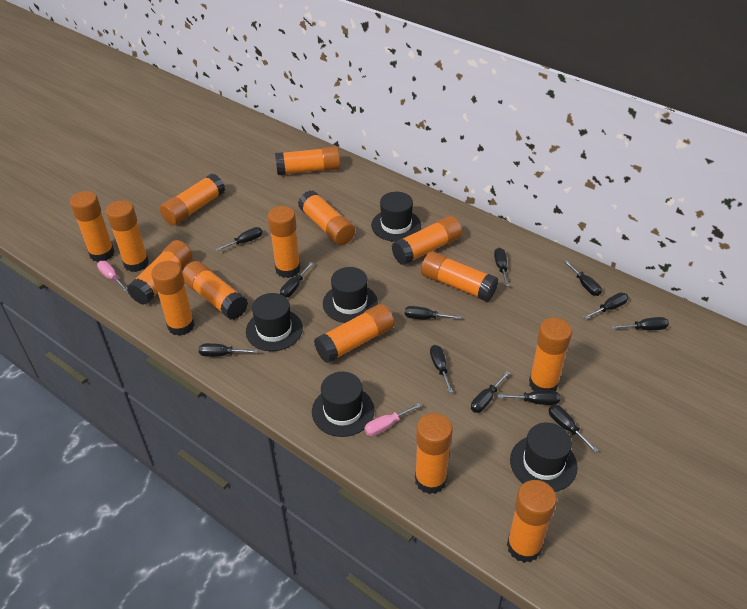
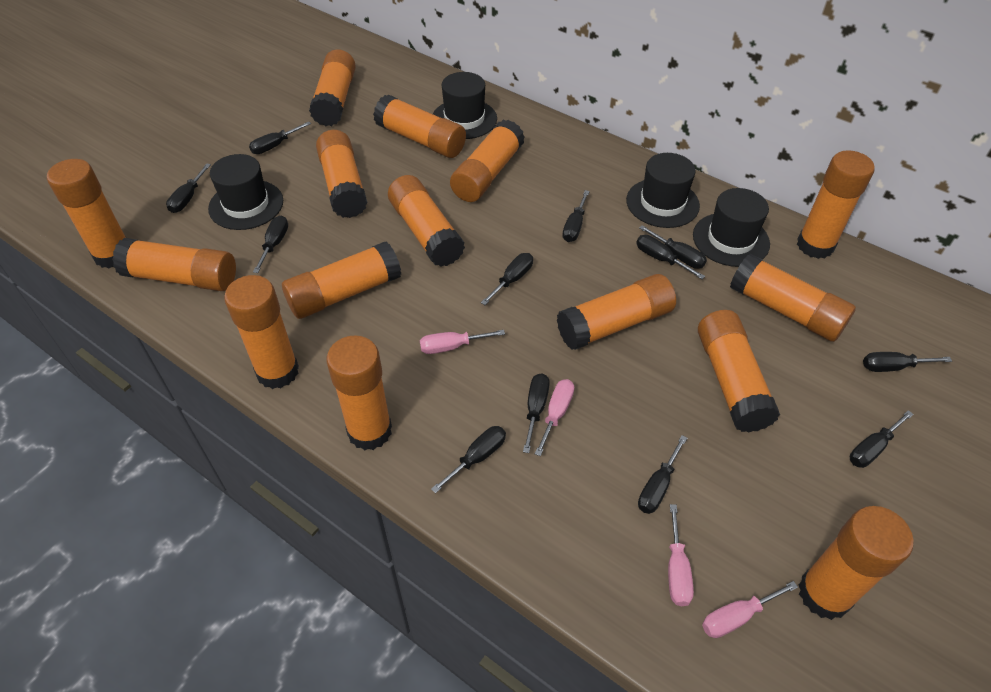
black hat: [246,293,303,351] [312,372,374,437] [323,267,378,323] [371,192,421,242] [510,423,578,492] = 5 -> [208,154,283,230] [433,72,497,139] [626,153,700,228] [693,188,770,267] = 4
pink screwdriver: [97,261,128,291] [364,403,421,436] = 2 -> [420,330,505,354] [535,379,574,456] [668,504,694,606] [702,581,798,638] = 4

